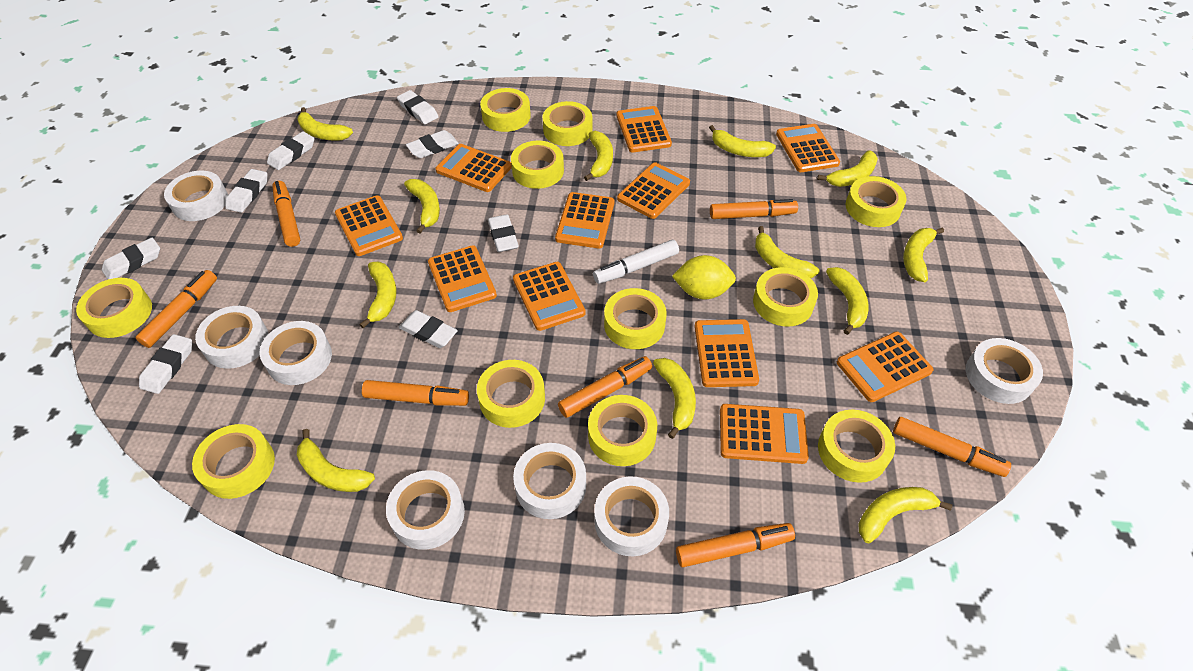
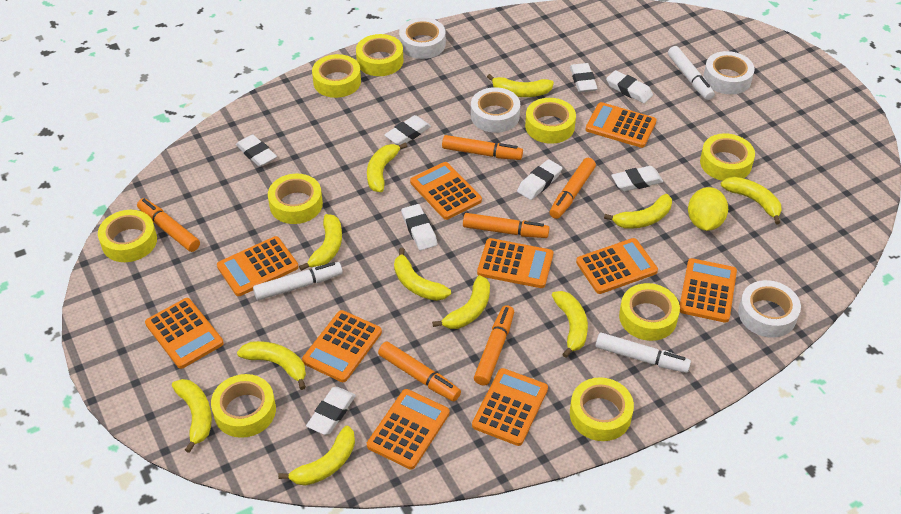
orange calculator: [335,195,403,256] [428,245,497,312] [435,144,512,192] [513,262,586,331] [555,192,614,249] [616,106,672,152] [617,162,690,219] [694,319,759,387] [720,404,809,464] [776,124,840,172] [837,332,933,402] = 11 -> [145,298,224,369] [217,236,298,296] [302,310,382,382] [367,389,450,470] [410,162,482,220] [472,368,548,446] [477,238,553,288] [576,238,658,294] [586,102,657,148] [680,258,737,323] = 10
orange marker: [136,270,217,348] [272,181,301,247] [362,380,469,406] [558,356,652,418] [676,523,795,567] [710,199,798,219] [893,417,1011,477] = 7 -> [137,198,200,252] [378,341,461,401] [442,135,523,160] [463,213,549,238] [474,305,514,386] [549,158,596,219] = 6
white marker: [593,240,679,284] = 1 -> [253,262,343,300] [596,333,691,373] [668,46,715,100] = 3
white tape: [164,171,228,221] [195,306,269,369] [260,321,332,385] [386,470,465,550] [513,443,586,519] [594,476,669,556] [966,338,1043,404] = 7 -> [399,18,446,59] [471,87,520,133] [703,51,755,95] [738,280,801,338] = 4
yellow banana: [297,107,353,141] [297,429,375,492] [359,262,397,328] [404,179,440,234] [584,131,613,181] [653,358,696,439] [709,125,776,157] [755,226,819,278] [817,150,878,187] [826,267,869,335] [858,487,952,543] [903,228,944,282] = 12 -> [172,379,212,453] [237,341,306,390] [278,426,355,486] [299,214,342,271] [367,142,407,192] [394,248,451,301] [432,275,490,329] [487,74,554,97] [552,291,588,358] [604,194,672,229] [721,177,782,224] = 11
yellow tape: [76,278,152,338] [192,424,275,499] [477,360,545,428] [480,88,531,132] [511,141,564,189] [542,101,592,146] [588,395,657,466] [604,288,667,349] [753,267,818,327] [818,410,895,483] [845,176,907,227] = 11 -> [98,210,157,262] [211,374,276,438] [268,174,323,224] [312,54,361,98] [356,34,404,76] [525,98,576,144] [570,377,634,441] [619,283,680,341] [700,133,755,181] = 9

